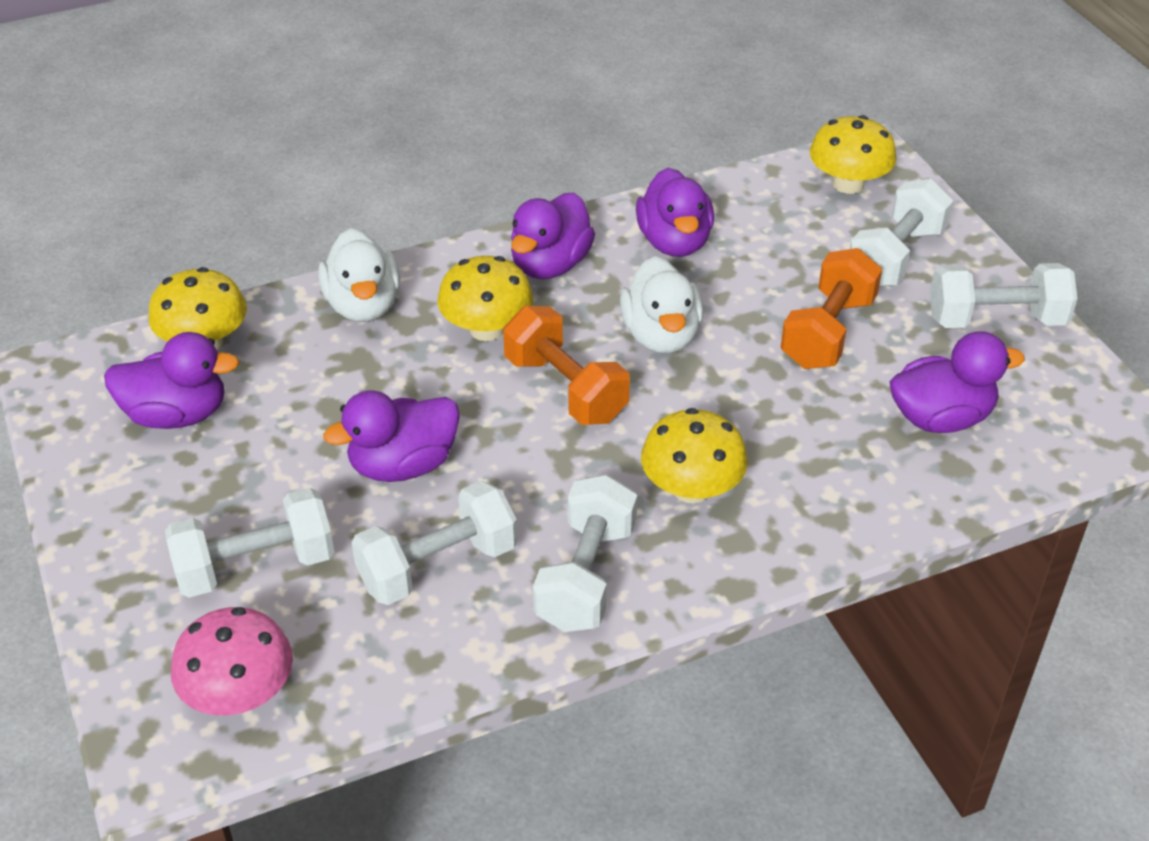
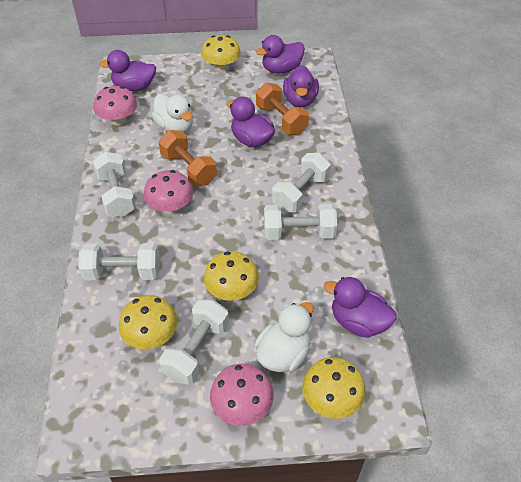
pink mushroom: [171,607,293,715] = 1 -> [93,86,137,125] [144,170,193,214] [210,364,274,426] = 3

